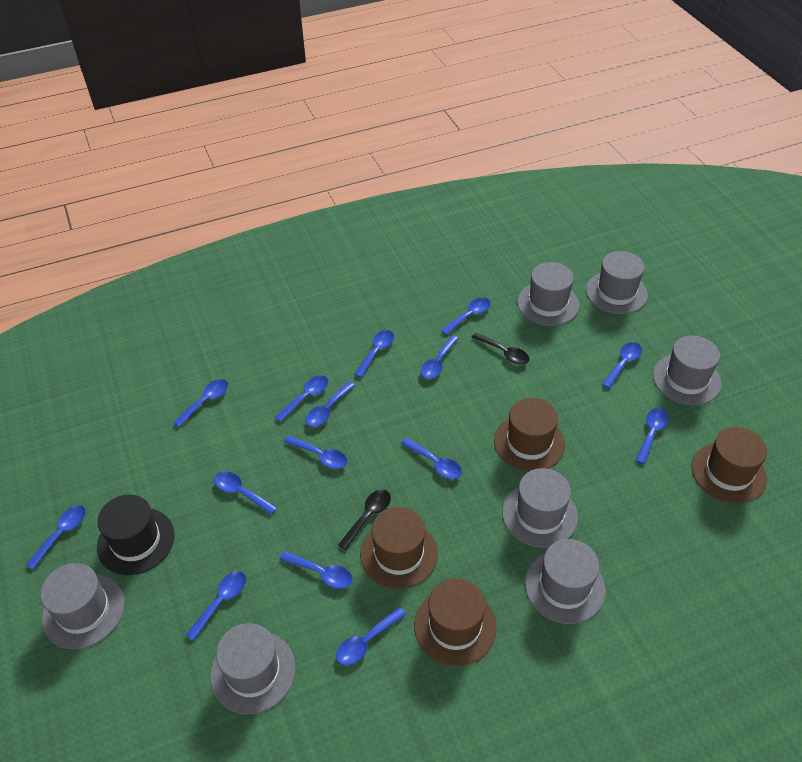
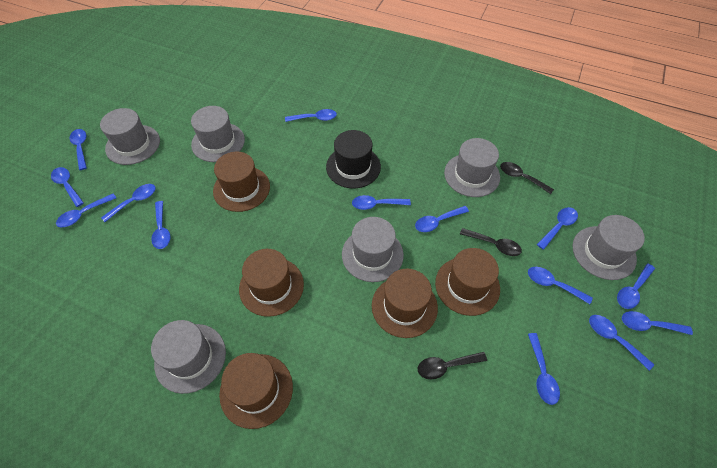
black spoon: [338,490,391,550] [471,332,529,365] = 2 -> [418,352,487,379] [460,228,522,256] [500,162,554,194] = 3
blue spoon: [26,505,86,569] [173,379,228,427] [186,571,246,641] [214,471,277,515] [275,375,328,422] [279,551,353,589] [284,435,348,469] [306,381,355,427] [336,607,406,665] [354,330,394,378] [401,438,462,479] [421,335,459,379] [441,298,491,335] [602,342,642,389] [635,408,669,464] = 15 -> [51,167,84,207] [56,193,116,227] [70,129,87,170] [101,184,156,222] [151,201,170,249] [285,109,337,122] [352,195,411,210] [415,206,469,232] [528,267,593,304] [528,333,560,405] [537,207,578,250] [589,315,654,371] [617,263,655,309] [622,311,693,335] = 14
brown hat: [360,507,438,589] [414,578,497,666] [494,398,565,472] [692,427,767,504] = 4 -> [213,152,270,212] [219,353,293,429] [239,249,304,317] [372,269,438,338] [435,248,500,316] = 5
grey hat: [40,563,125,649] [210,623,296,714] [502,468,578,548] [517,262,579,326] [525,539,606,624] [586,251,648,314] [653,336,721,405] = 7 -> [100,108,160,165] [151,320,226,394] [191,106,245,162] [342,217,404,282] [444,138,500,197] [572,215,645,280] = 6

